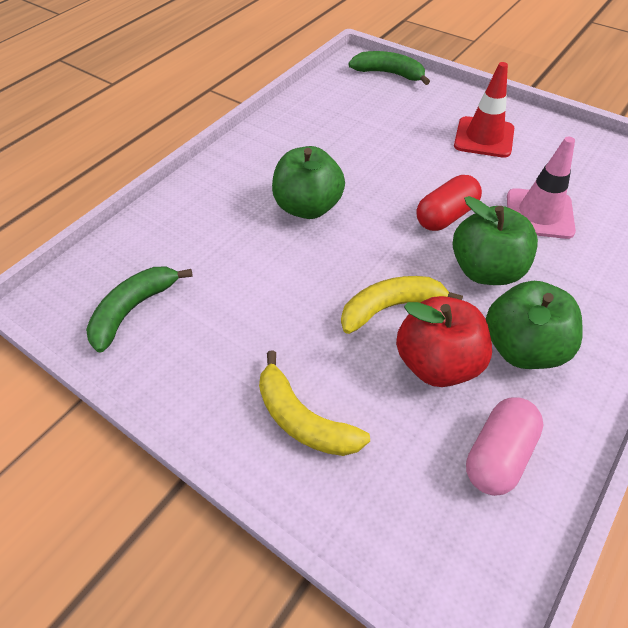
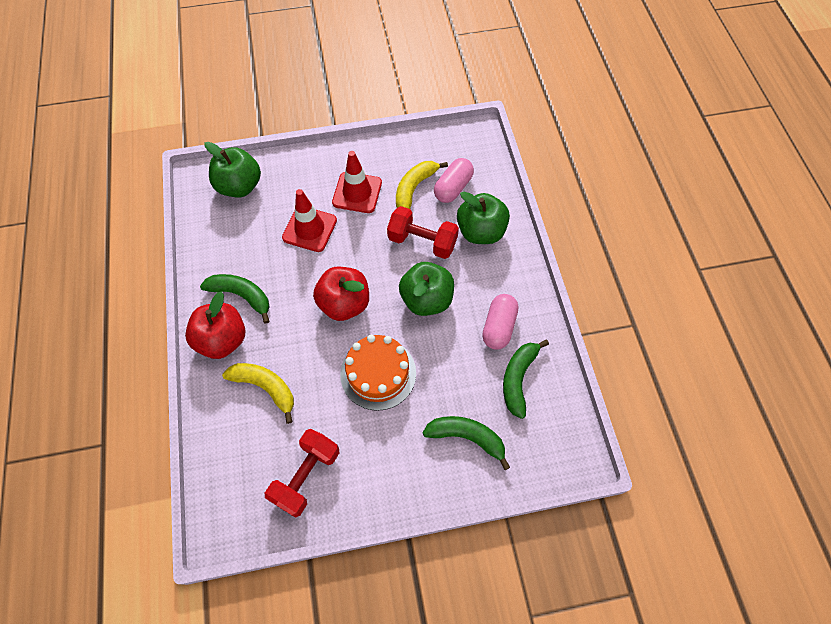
green banana: [86,267,193,353] [348,51,430,85] = 2 -> [200,274,270,324] [423,416,510,470] [503,340,549,419] = 3
orange cake: none = 0 -> [340,335,416,411] = 1
pink capsule: [466,397,543,496] = 1 -> [434,158,474,203] [482,294,518,350] = 2
pink traffic cone: [507,137,576,239] = 1 -> none = 0
red apple: [396,296,492,387] = 1 -> [185,291,245,359] [313,267,369,321] = 2
red capsule: [417,175,482,231] = 1 -> none = 0
red dumbbell: none = 0 -> [265,429,339,518] [387,206,459,259] = 2
red traffic cone: [454,62,514,158] = 1 -> [282,189,337,252] [332,151,382,213] = 2

